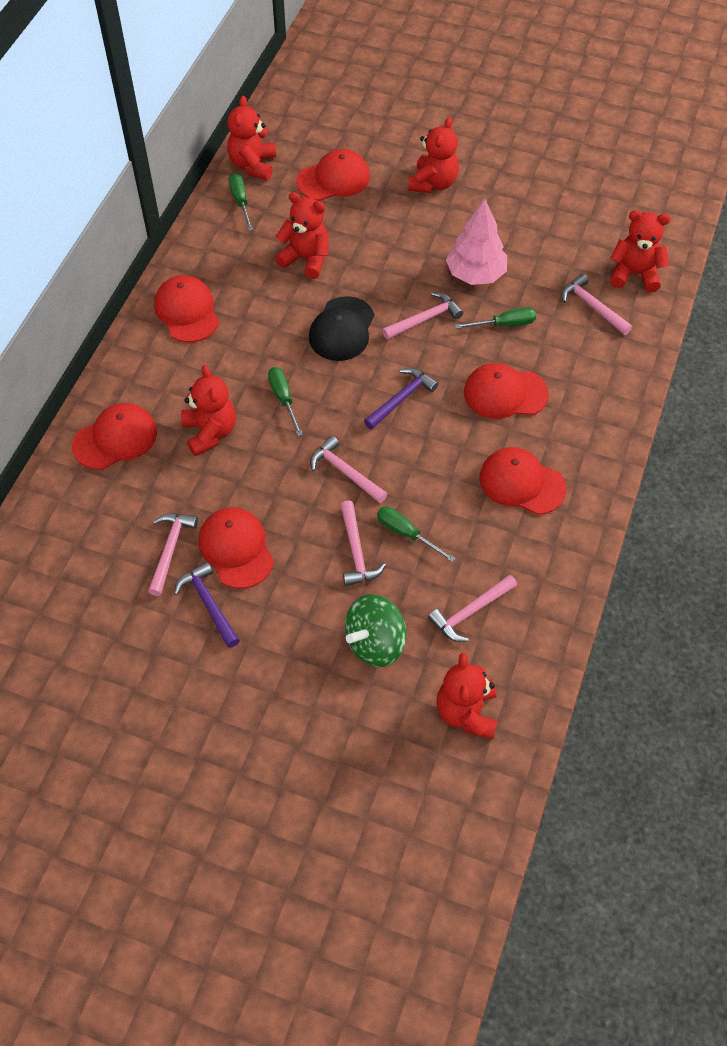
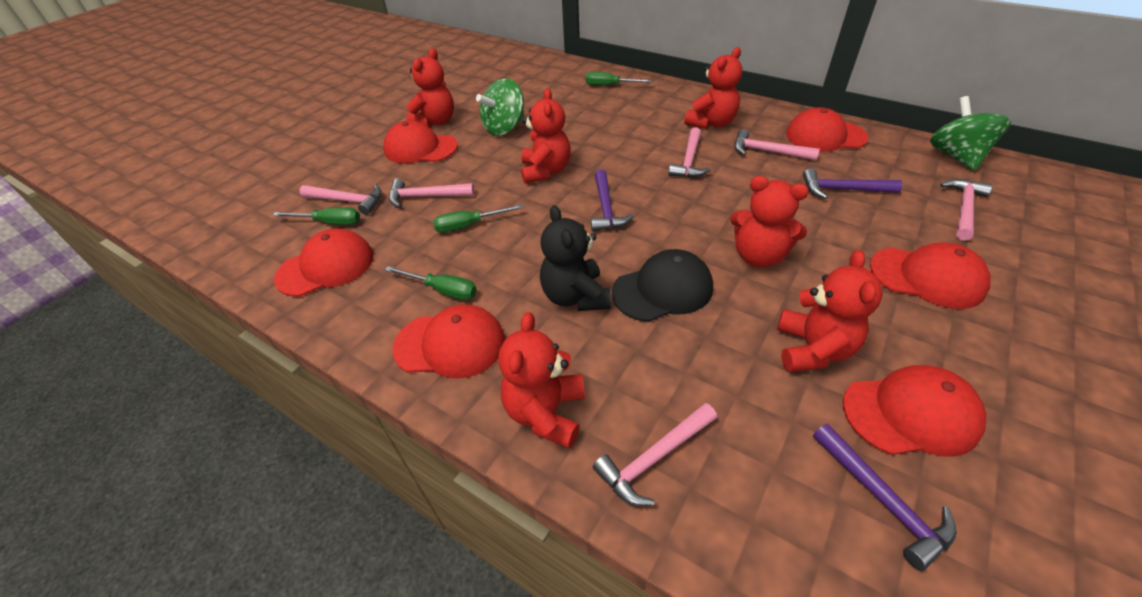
black teddy bear: none = 0 -> [540,205,611,311] = 1
green spinning top: [345,594,407,667] = 1 -> [476,78,524,136] [930,96,1011,171] = 2
pink tree: [446,198,507,285] = 1 -> none = 0
purple hammer: [174,562,240,648] [364,368,439,430] = 2 -> [591,170,634,231] [803,168,902,199] [813,424,957,571] = 3

